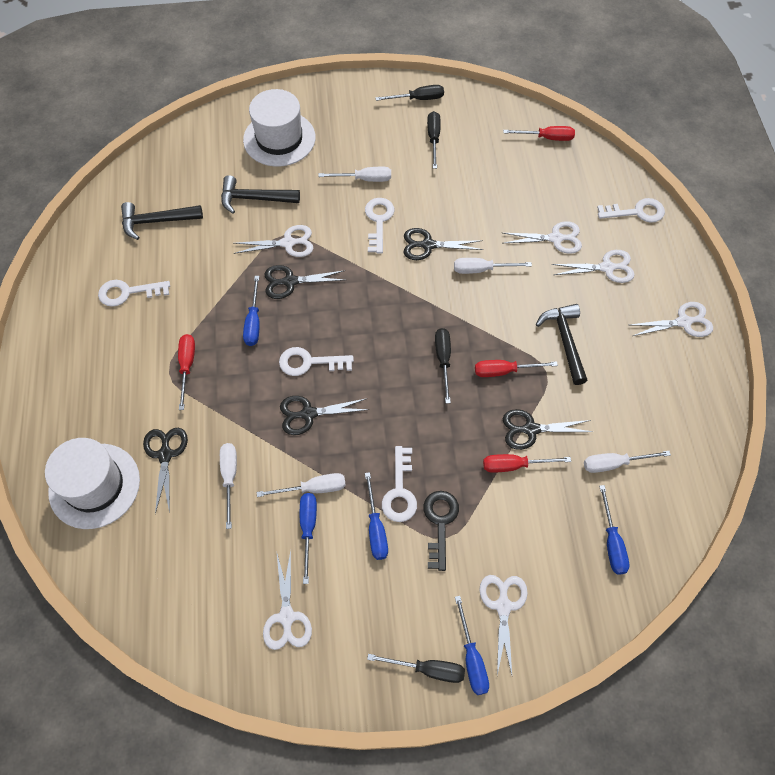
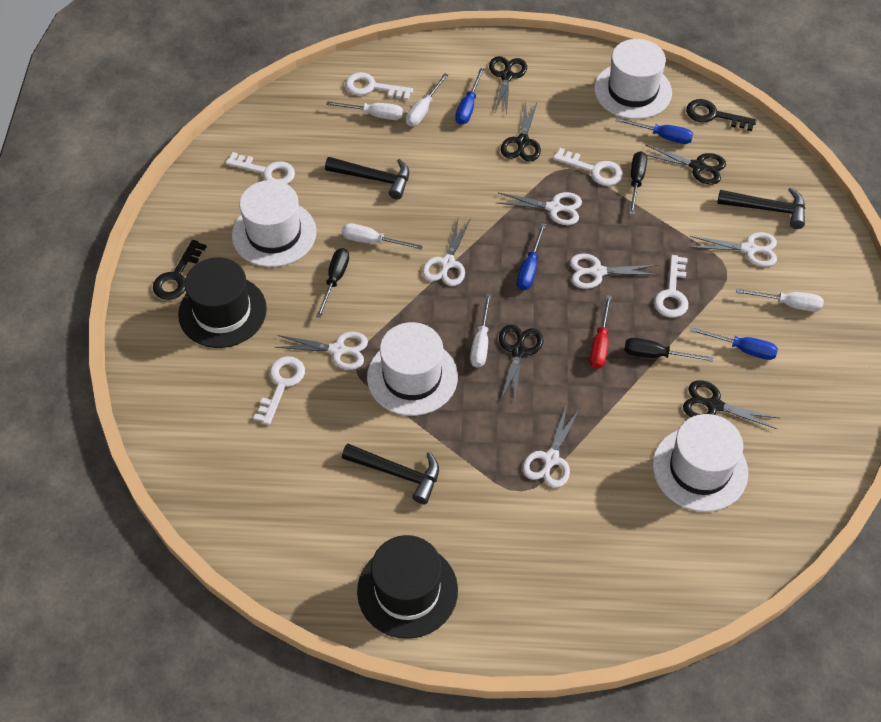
black hat: none = 0 -> [178,257,267,348] [357,535,458,639] = 2
black key: [423,491,459,571] = 1 -> [153,240,207,300] [686,99,756,131] = 2
black screwdriver: [367,654,465,683] [375,85,444,101] [427,111,441,169] [435,328,451,404] = 4 -> [316,248,349,318] [624,338,713,362] [629,151,647,215] = 3
blue screwdriver: [243,276,260,346] [300,493,317,584] [365,472,388,560] [455,596,489,695] [599,485,629,574] = 5 -> [455,68,484,125] [517,223,546,290] [616,118,693,144] [690,327,778,360] = 4
red screwdriver: [178,334,195,410] [475,360,558,377] [483,454,571,473] [503,126,575,141] = 4 -> [590,295,612,369] = 1
white hat: [45,438,140,529] [243,89,315,167] = 2 -> [232,180,316,267] [367,322,458,416] [594,39,672,119] [653,414,748,512] = 4

